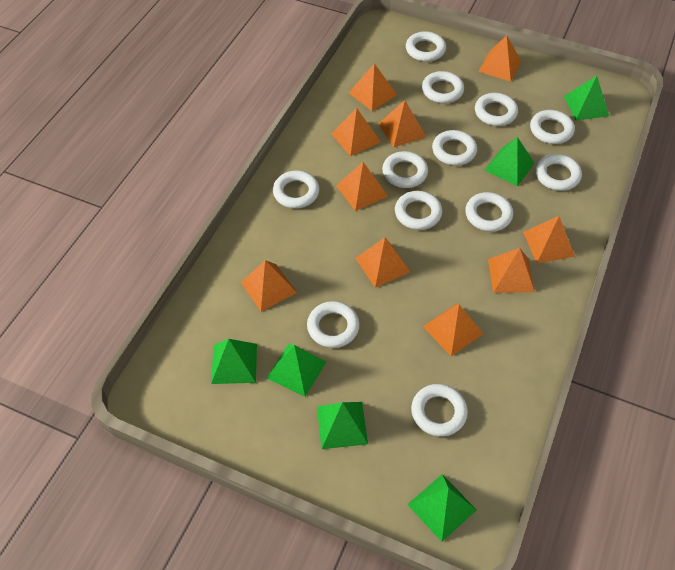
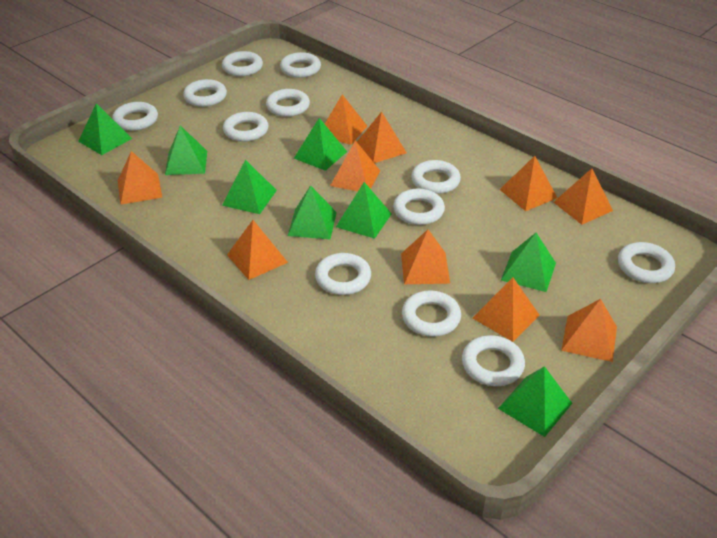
green pyramid: [211,339,257,384] [267,344,326,397] [317,402,368,449] [407,474,476,542] [485,137,535,186] [564,76,609,121] = 6 -> [78,103,132,155] [165,126,207,175] [222,160,277,214] [288,185,337,239] [294,118,347,171] [336,182,392,239] [498,366,572,437] [501,233,556,292] = 8

